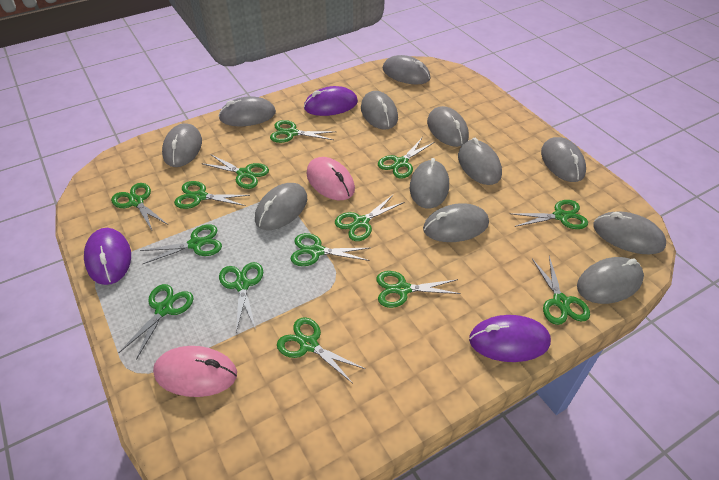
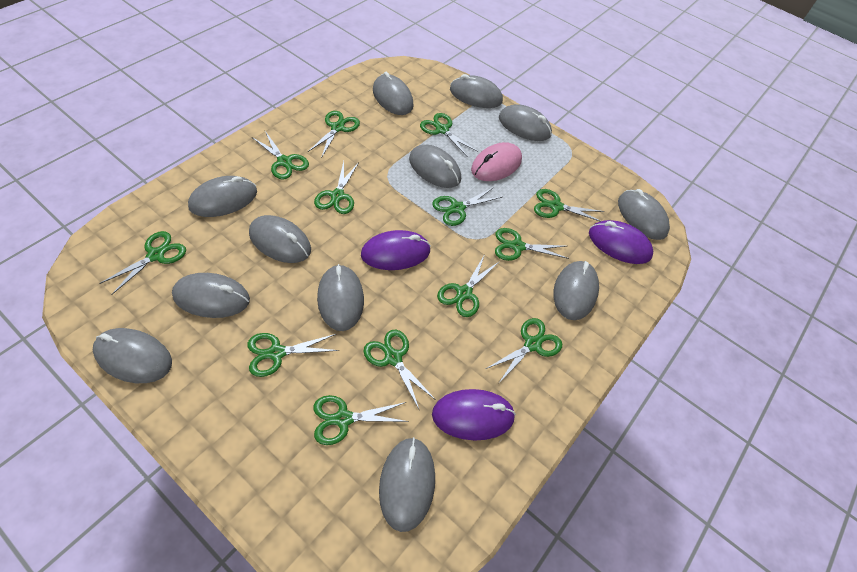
green scissors: [111,183,168,230] [119,284,193,360] [140,224,222,264] [174,181,250,209] [201,154,269,189] [219,262,263,332] [270,120,336,143] [277,317,365,383] [291,233,370,266] [335,194,405,241] [376,271,461,308] [378,137,434,179] [510,200,588,229] [532,256,590,325] = 14 -> [99,231,186,295] [247,333,339,377] [252,131,309,180] [308,111,360,158] [314,161,359,214] [314,395,409,445] [363,330,436,409] [420,113,478,157] [432,187,502,226] [437,254,500,317] [486,318,562,383] [495,228,569,261] [534,189,604,222] = 13
pink mouse: [153,346,237,397] [306,157,355,200] = 2 -> [471,142,522,181] = 1

